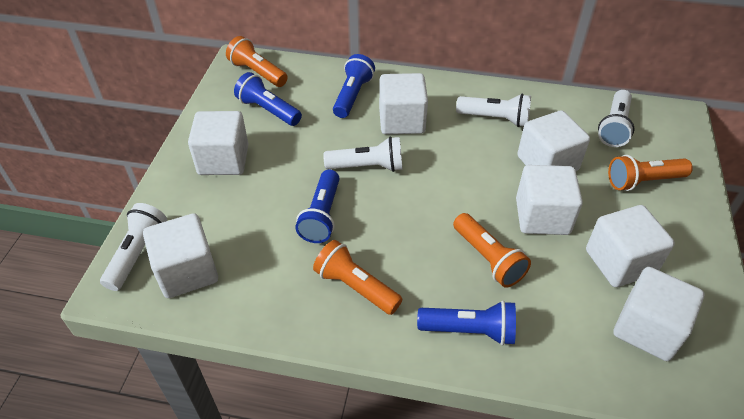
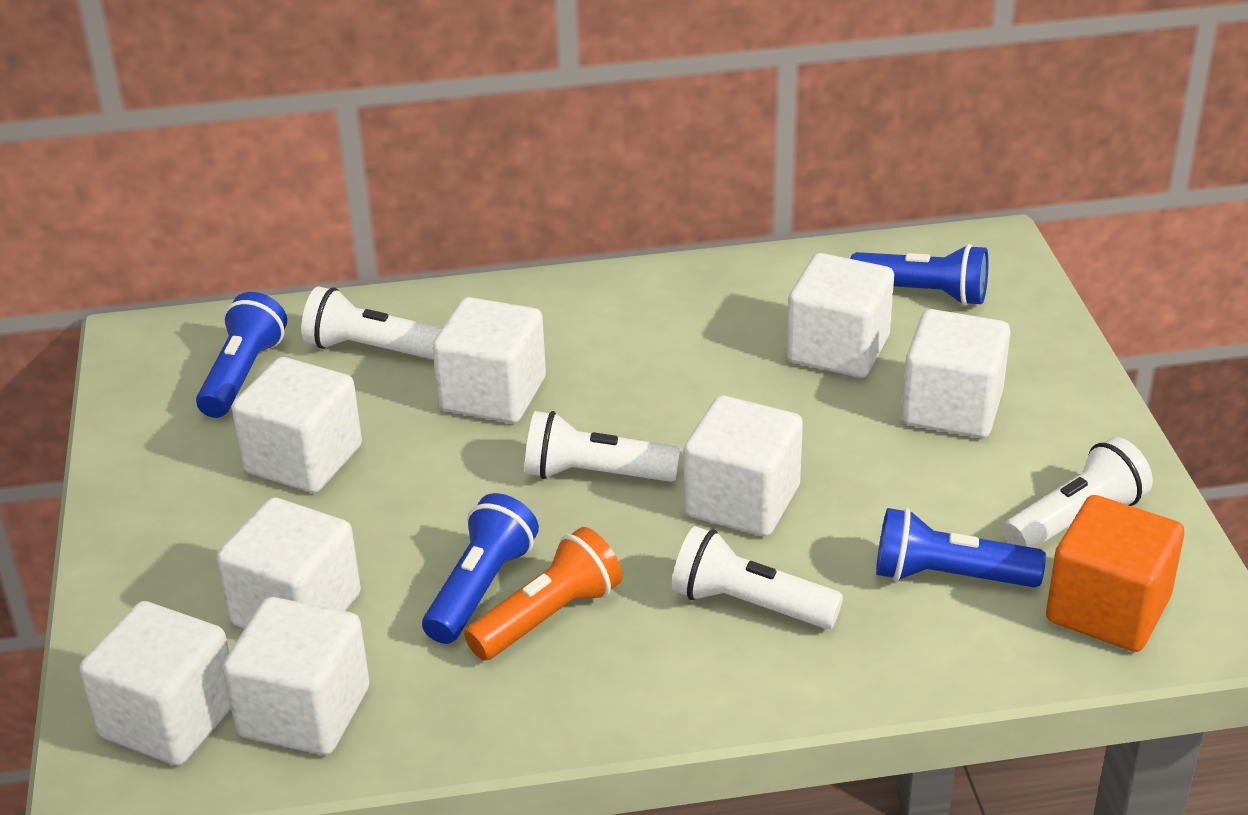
orange cube: none = 0 -> [1046,495,1184,652] = 1
orange flashlight: [226,36,288,87] [313,240,402,315] [453,213,531,288] [608,155,693,191] = 4 -> [464,527,622,661] = 1
white cube: [143,213,218,298] [188,111,248,175] [379,73,428,134] [516,165,583,235] [517,110,590,171] [586,205,675,287] [613,267,704,361] = 7 -> [79,601,231,766] [216,498,361,629] [223,597,370,755] [232,357,362,493] [432,297,546,423] [684,395,803,536] [787,253,894,378] [901,309,1011,438] = 8

